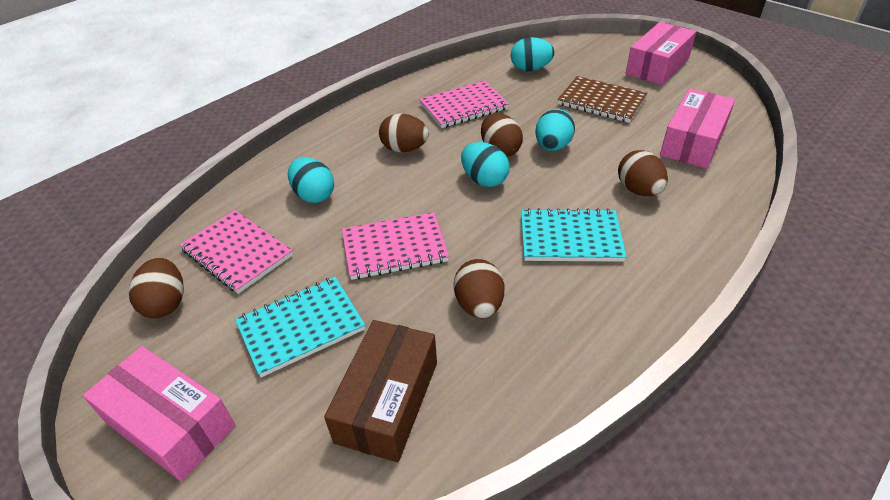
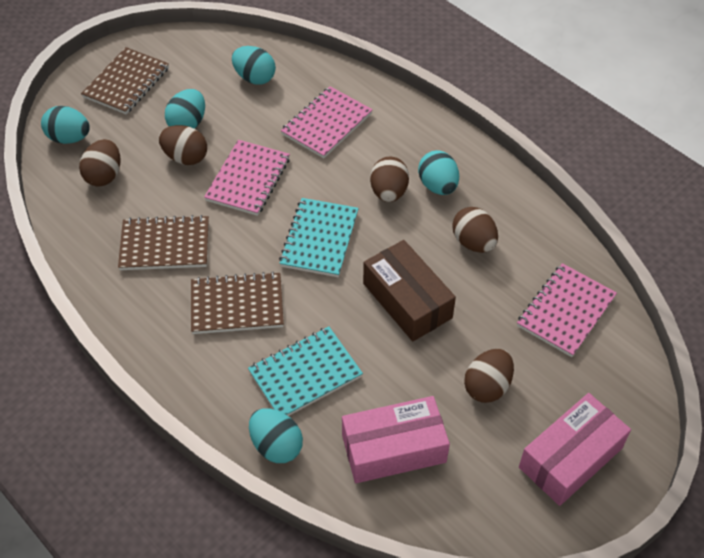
brown notebook: [557,76,648,123] = 1 -> [81,47,169,114] [118,215,209,270] [191,272,284,334] = 3
pink box: [83,346,235,481] [626,22,696,85] [660,88,735,168] = 3 -> [342,396,450,483] [519,393,631,506] = 2
turquoise egg: [288,157,334,203] [461,142,510,187] [511,37,555,71] [535,109,575,151] = 4 -> [41,106,90,144] [165,89,205,129] [232,46,276,85] [249,408,303,463] [418,150,459,195] = 5

